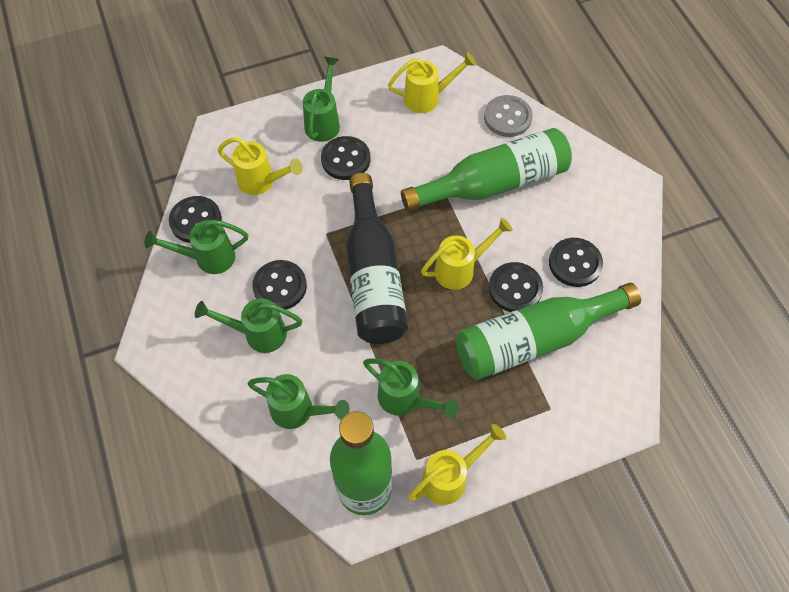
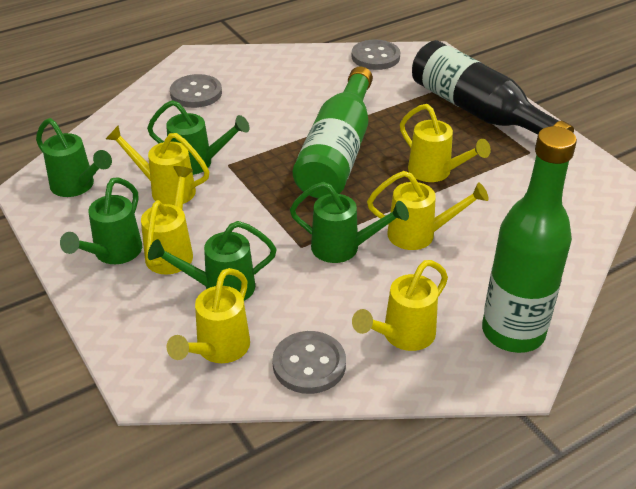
black button: [169,196,222,243] [252,260,307,309] [321,136,370,180] [489,262,543,312] [549,238,603,287] = 5 -> none = 0
green bottle: [330,411,392,515] [401,128,572,212] [456,283,641,380] = 3 -> [293,66,373,198] [482,126,577,353] = 2
grey button: [484,95,533,137] = 1 -> [170,74,222,108] [272,331,346,394] [352,40,400,70] = 3
yellow watering can: [218,137,303,195] [388,52,476,113] [408,424,506,505] [421,218,513,290] = 4 -> [106,126,209,205] [141,166,193,275] [166,268,250,363] [352,260,448,351] [367,171,489,250] [400,104,491,182] = 6

